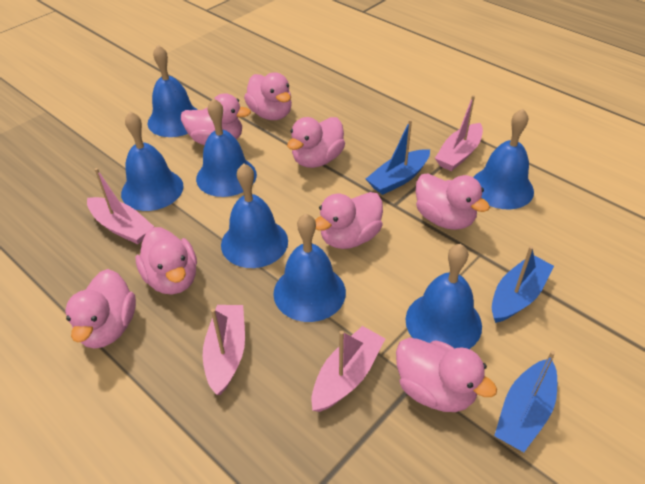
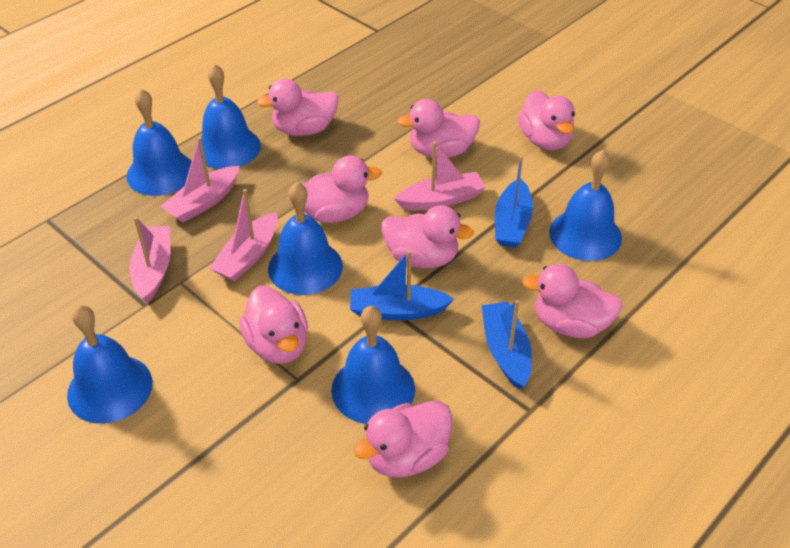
blue bell: [121,111,184,211] [148,45,198,137] [196,98,257,197] [221,164,288,268] [274,214,346,322] [406,244,482,349] [473,109,534,209] = 7 -> [67,305,152,424] [127,88,192,196] [195,64,261,169] [268,182,343,295] [331,306,415,424] [549,150,622,261] = 6

